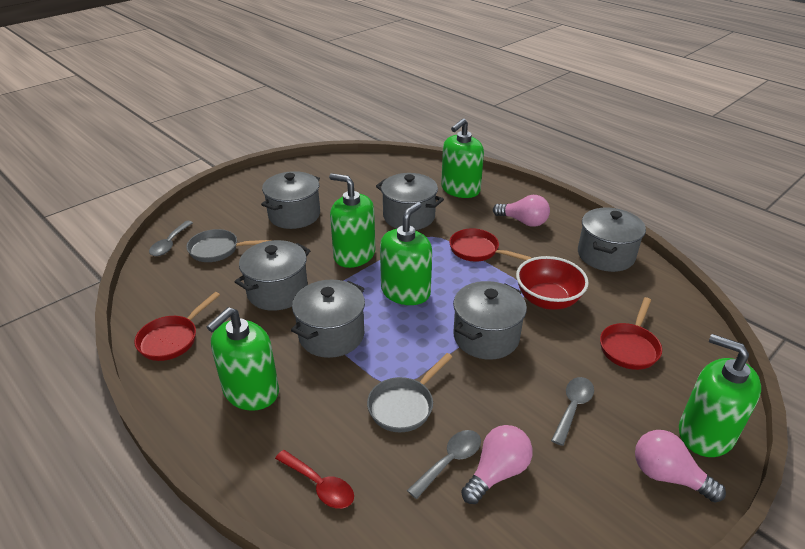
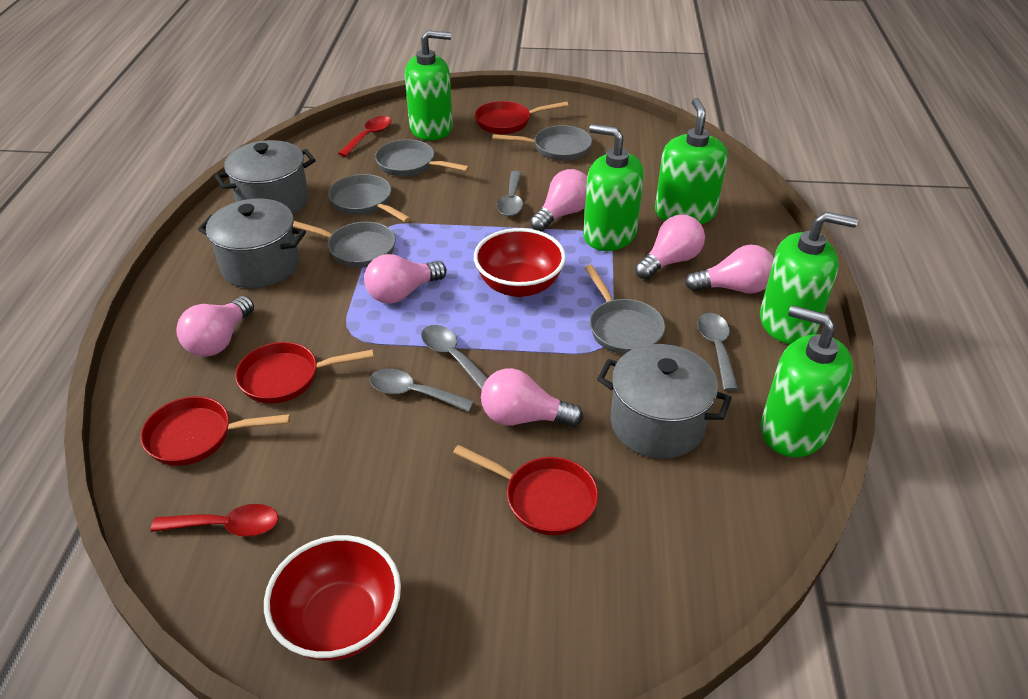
grey pan: [186,229,272,262] [367,353,452,432] = 2 -> [293,221,396,268] [328,174,411,223] [375,139,470,176] [493,125,592,161] [584,265,665,354] = 5
grey pot: [235,240,311,311] [261,171,320,229] [291,280,365,358] [376,173,444,230] [453,281,527,359] [578,208,646,272] = 6 -> [198,199,306,288] [215,140,316,214] [597,344,732,459] = 3
grey spoon: [149,221,193,256] [407,430,481,499] [551,377,594,446] = 3 -> [369,369,474,412] [421,325,488,390] [497,171,523,216] [697,313,738,391] = 4
pink light bulb: [461,425,533,504] [493,195,550,227] [635,430,726,503] = 3 -> [176,296,254,357] [364,254,447,304] [481,368,583,427] [530,169,587,232] [635,215,705,279] [685,245,774,293] = 6
red bowl: [516,256,589,310] = 1 -> [264,535,401,661] [474,228,566,297] = 2
red pan: [134,292,220,361] [449,228,532,261] [600,297,662,370] = 3 -> [141,396,290,466] [235,342,374,404] [453,445,598,535] [475,101,568,134] = 4
red spoon: [275,450,354,509] = 1 -> [150,504,278,537] [338,116,391,157] = 2

